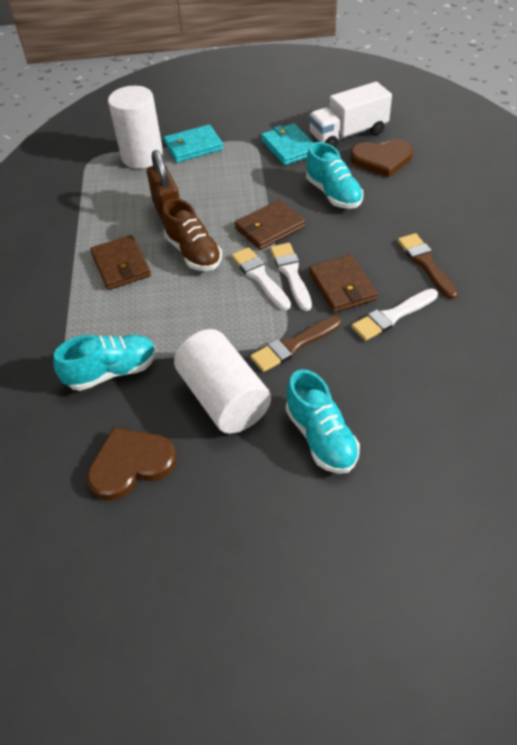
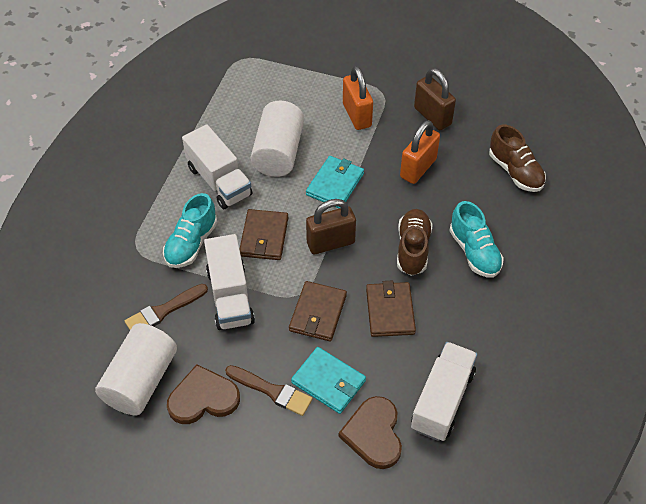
brown padlock: [147,150,180,225] = 1 -> [306,199,356,254] [414,68,456,130] = 2
brown shoe: [162,199,222,271] = 1 -> [397,209,433,276] [489,124,546,192] = 2
orange padlock: none = 0 -> [343,66,373,130] [400,120,440,184] = 2
turquoise shoe: [54,335,156,391] [286,369,360,474] [306,142,363,209] = 3 -> [163,193,217,268] [449,201,504,277] = 2
white brush: [231,247,291,310] [270,243,312,311] [351,289,438,341] = 3 -> none = 0
white truck: [309,82,392,148] = 1 -> [182,124,253,209] [204,234,255,330] [411,342,478,441] = 3

